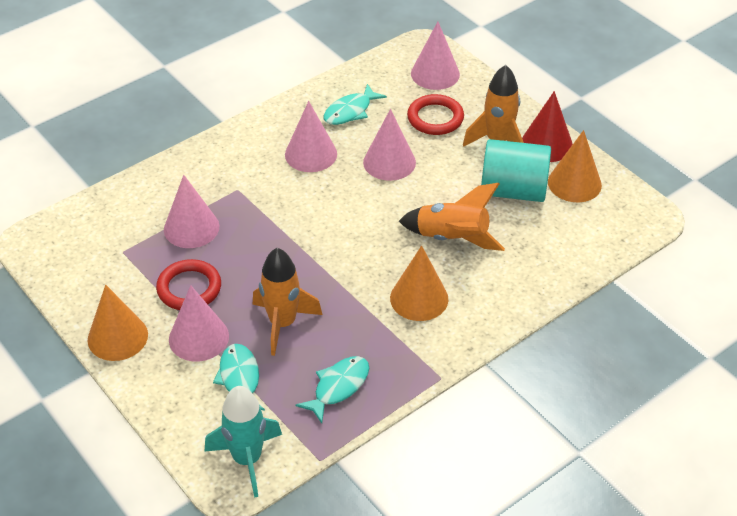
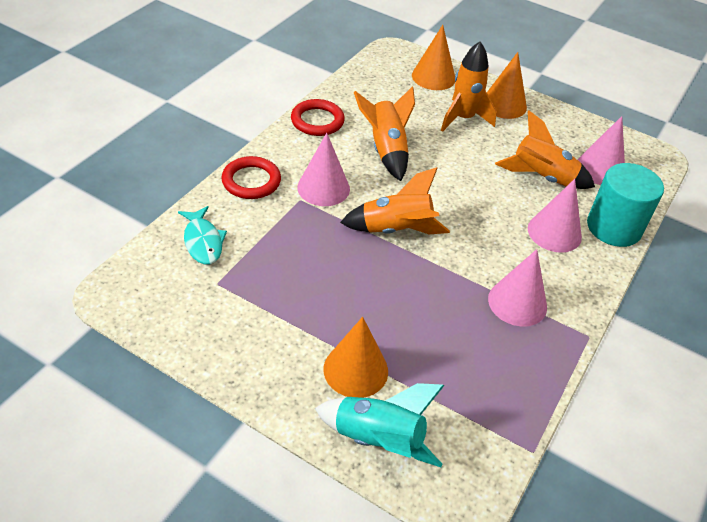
orange rocket: [253,248,322,356] [399,183,505,251] [463,65,524,147] = 3 -> [340,167,450,234] [354,86,415,181] [441,42,497,132] [495,111,595,189] = 4
pink cone: [164,175,219,248] [169,285,229,361] [285,101,337,172] [363,109,416,181] [411,21,460,90] = 5 -> [297,133,350,206] [488,249,547,326] [528,179,582,253] [578,116,625,185] = 4
red cone: [522,91,573,162] = 1 -> none = 0
turquoise fish: [213,344,265,410] [295,356,369,423] [323,84,387,125] = 3 -> [178,206,227,264] = 1

